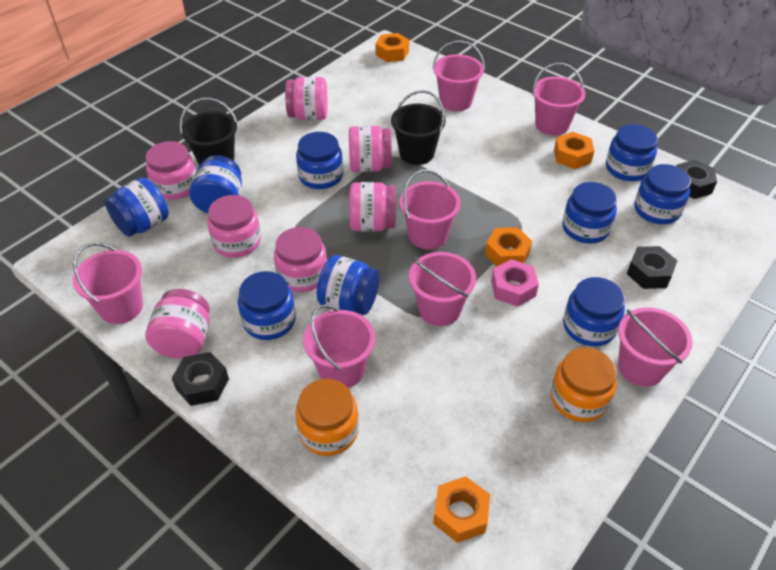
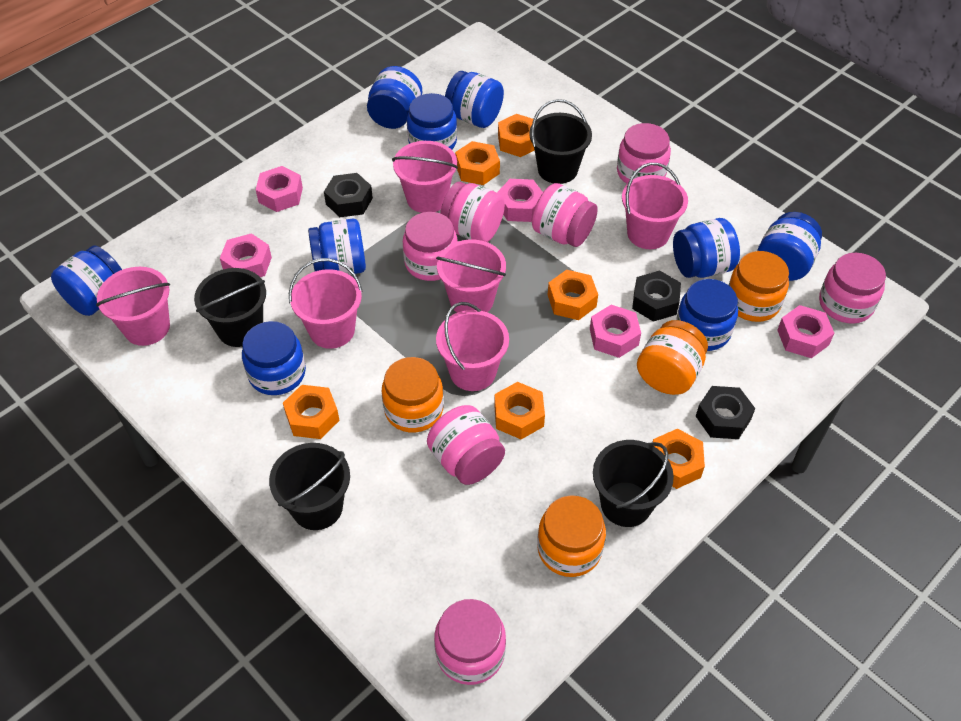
black bucket: [180,98,238,166] [391,90,446,165] = 2 -> [194,268,266,347] [269,443,350,530] [529,99,592,184] [593,440,674,527] = 4
orange jar: [295,379,359,456] [551,347,617,422] = 2 -> [382,357,444,433] [537,495,606,577] [637,320,708,395] [729,251,789,322] = 4
orange nut: [375,33,409,62] [433,476,490,543] [485,227,532,266] [554,132,594,169] = 4 -> [283,385,340,439] [455,141,500,185] [494,382,545,439] [498,114,535,157] [548,270,598,320] [653,429,705,489] = 6
pink bucket: [73,243,143,324] [303,305,375,388] [399,169,461,249] [409,252,476,326] [432,40,485,111] [532,63,586,136] [618,307,693,387] = 7 -> [96,267,170,346] [289,258,363,349] [392,141,458,213] [436,240,506,313] [436,302,509,391] [622,163,688,249] = 6
pink nut: [491,259,539,307] = 1 -> [220,233,272,277] [256,166,303,212] [497,179,543,222] [590,305,641,358] [778,305,834,358] = 5

